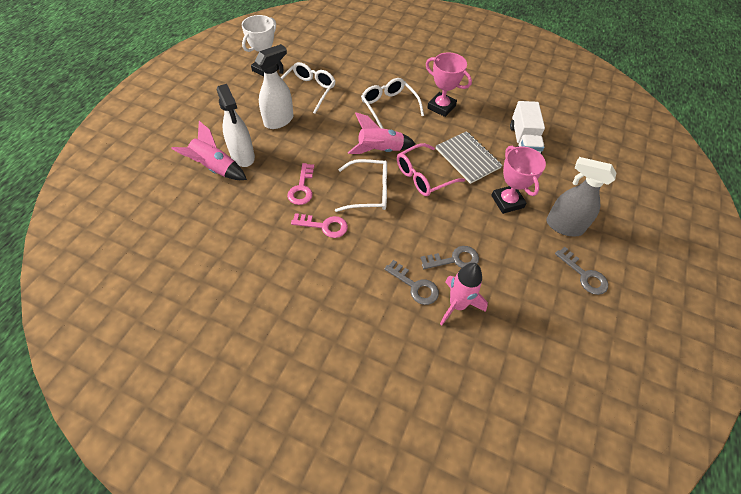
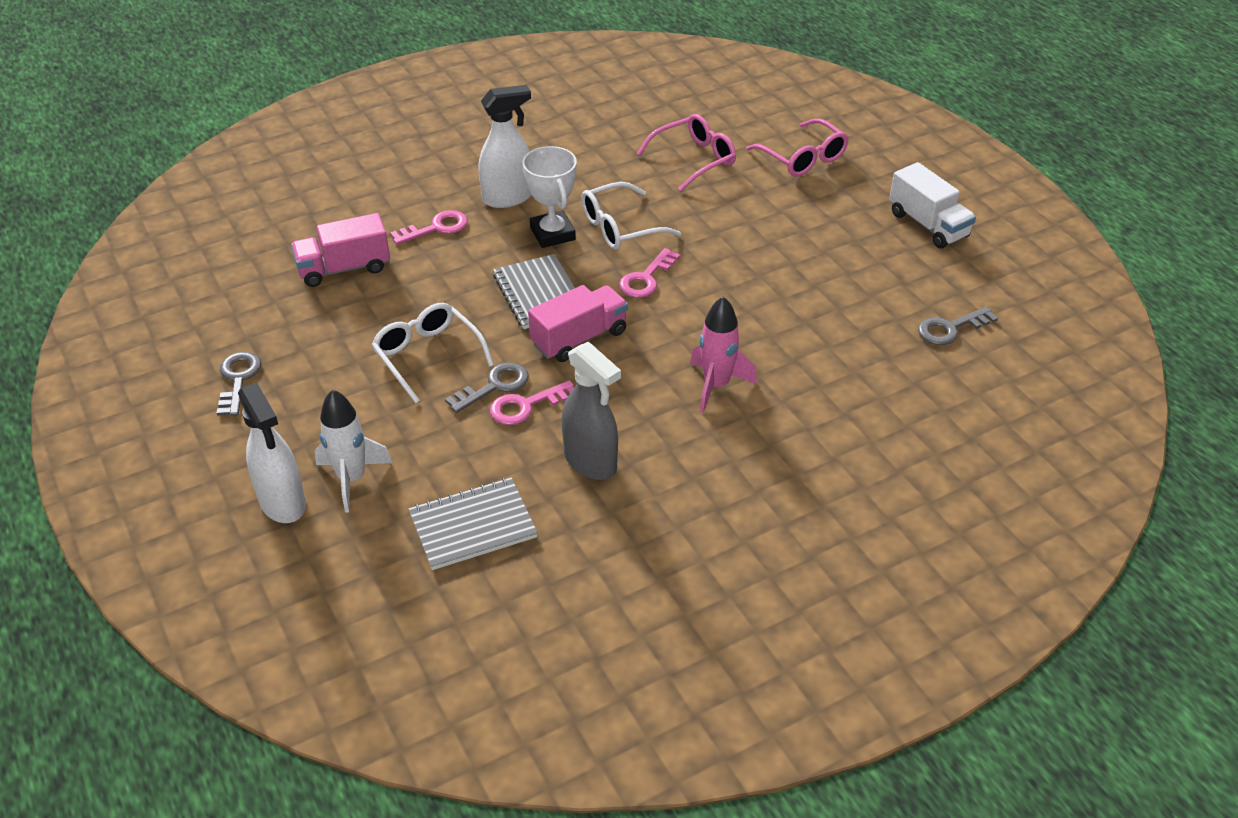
grey notebook: [436,131,502,184] = 1 -> [409,478,538,570] [493,254,575,329] = 2
pink glasses: [397,143,465,196] = 1 -> [637,114,736,191] [746,118,849,177] = 2
pink key: [287,163,314,205] [291,213,348,238] = 2 -> [390,210,468,245] [490,380,574,425] [619,248,680,298] = 3
pink rocket: [171,121,247,180] [348,112,415,154] [440,263,488,326] = 3 -> [690,296,757,412] = 1
pink trophy: [426,52,472,117] [491,146,546,214] = 2 -> none = 0
pink truck: none = 0 -> [291,213,390,287] [528,285,628,362] = 2
white glasses: [281,62,335,114] [335,159,387,212] [361,78,424,129] = 3 -> [372,303,494,403] [581,182,681,250] = 2
white rocket: none = 0 -> [315,389,393,512] = 1

